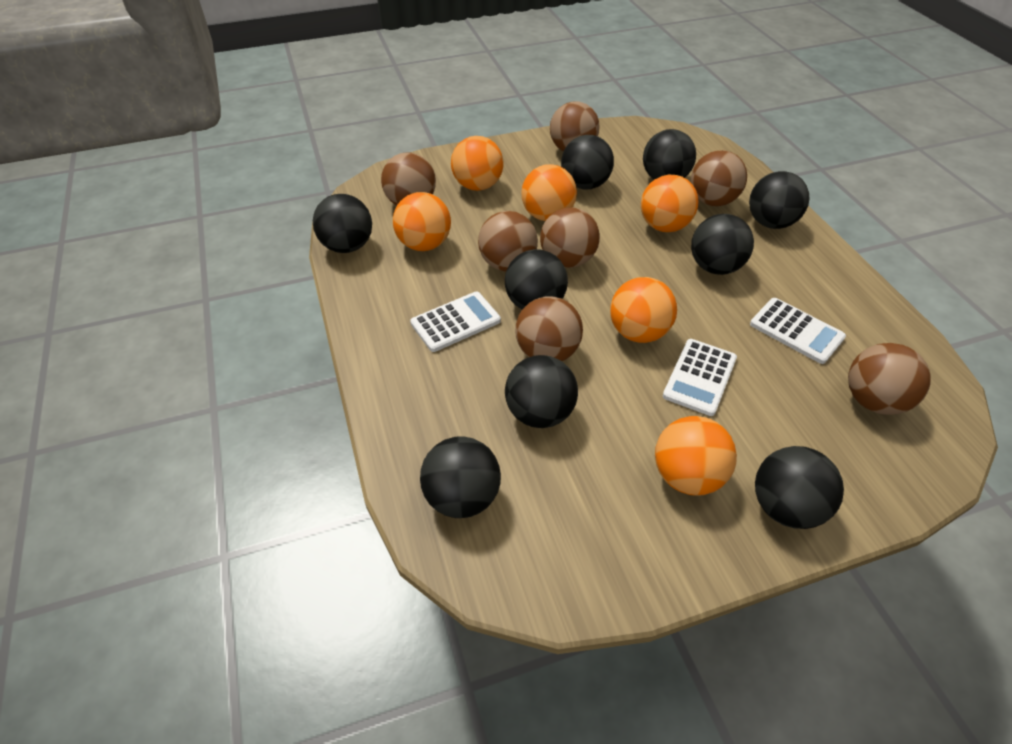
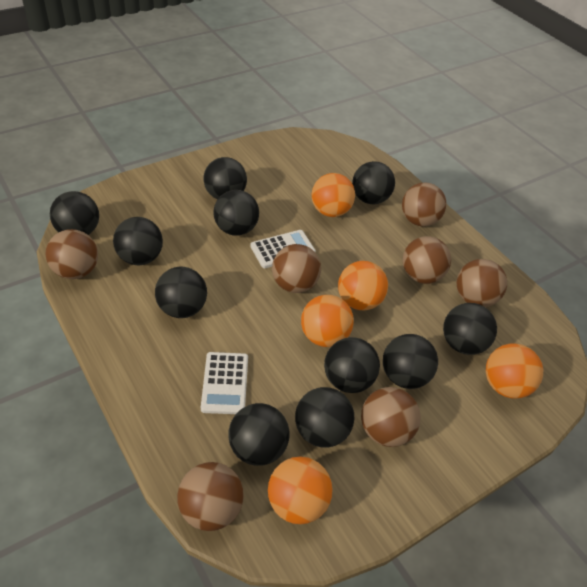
black ball: [313,194,372,253] [420,436,501,518] [505,249,568,309] [505,355,578,428] [561,135,614,189] [643,129,696,180] [691,214,754,275] [749,171,810,229] [755,446,844,529] = 9 -> [50,191,99,235] [113,217,163,265] [155,267,207,318] [204,157,247,199] [213,190,259,236] [228,403,289,466] [295,387,354,448] [324,337,380,393] [352,161,395,204] [383,334,438,389] [443,303,497,355] = 11
orange ball: [393,192,451,251] [451,136,504,191] [521,164,577,221] [610,277,677,343] [641,175,699,232] [655,416,737,495] = 6 -> [268,457,333,524] [301,295,354,347] [312,173,355,217] [338,261,388,310] [486,343,543,399] = 5
white calculator: [410,292,501,352] [663,339,737,416] [750,298,846,364] = 3 -> [201,352,248,414] [250,230,316,268] = 2

